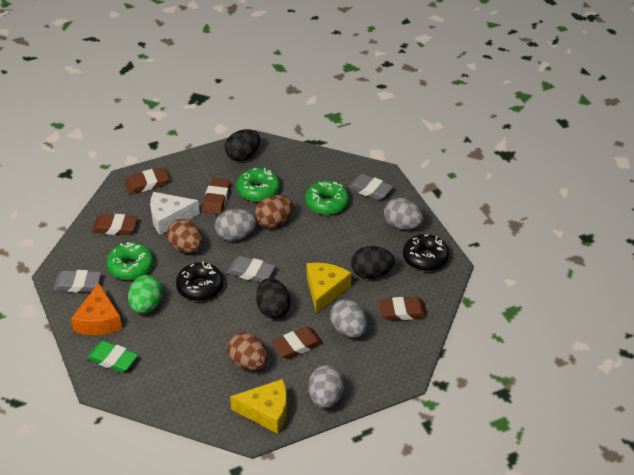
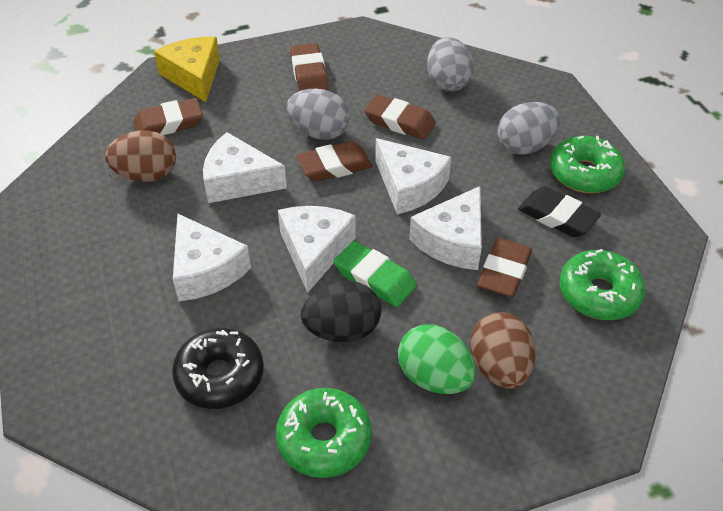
black donut: [176,262,224,301] [403,234,449,271] = 2 -> [172,328,264,409] = 1
black egg: [225,129,260,161] [256,278,291,319] [351,246,395,279] = 3 -> [301,281,381,342] = 1
black eraser: none = 0 -> [518,187,601,237] = 1
brown egg: [167,219,203,253] [227,332,267,370] [254,195,293,228] = 3 -> [105,131,176,182] [470,312,536,389] = 2
grey egg: [215,209,257,241] [308,365,344,408] [330,299,367,338] [384,198,423,230] = 4 -> [287,89,350,140] [427,37,474,91] [497,102,560,155] = 3
grey eraser: [53,270,101,292] [227,256,275,283] [348,174,393,200] = 3 -> none = 0
orange cheese: [71,283,122,335] = 1 -> none = 0
white cheese: [150,192,200,235] = 1 -> [173,213,251,301] [203,132,287,203] [278,206,356,293] [375,138,451,214] [409,186,482,270] = 5
yellow cheese: [230,379,287,434] [307,263,351,314] = 2 -> [154,37,220,102] = 1

